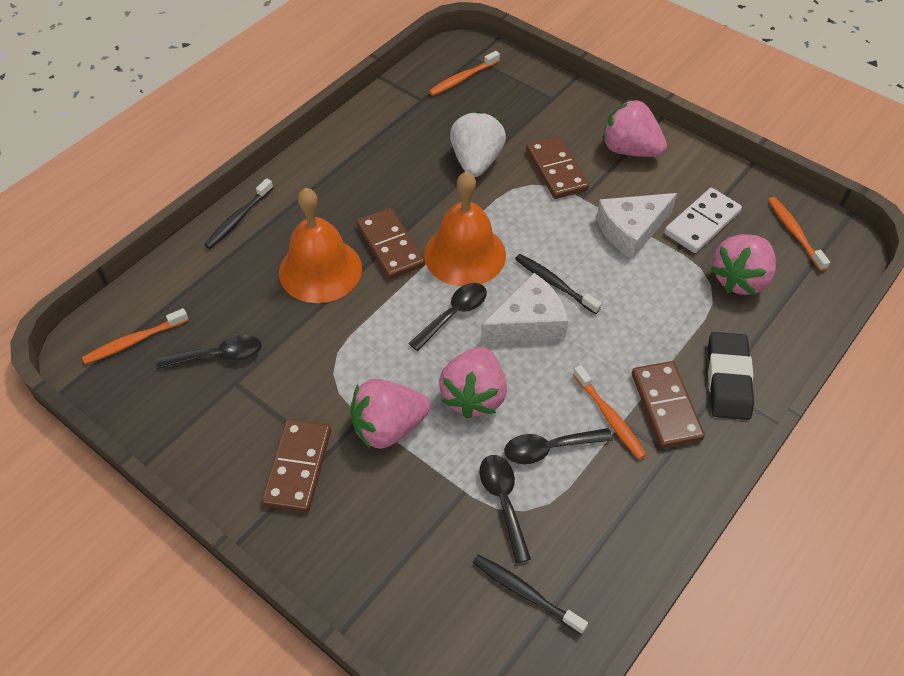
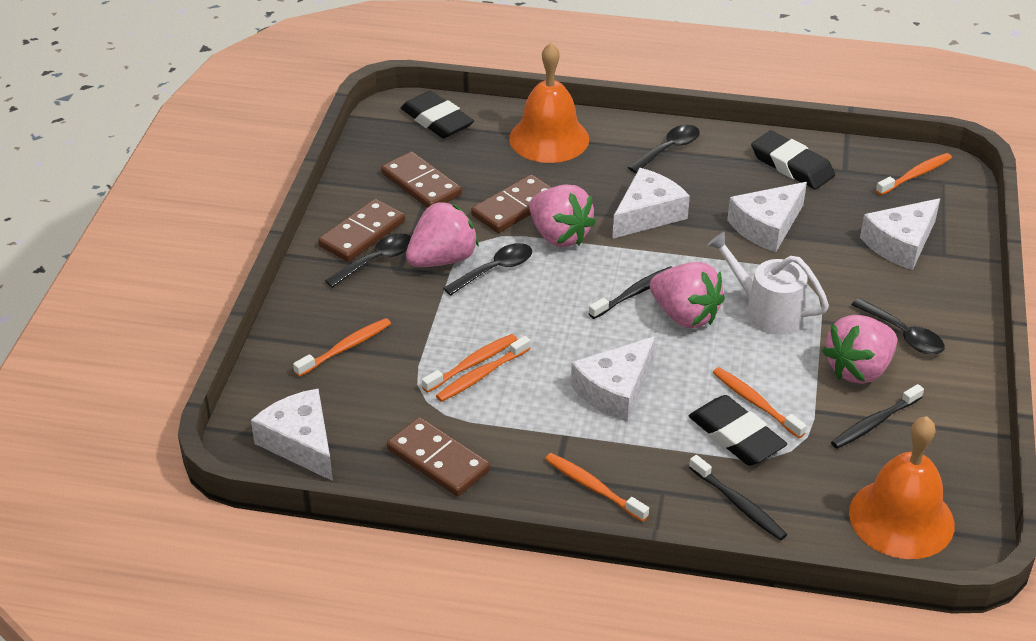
black eraser: [708,332,754,420] = 1 -> [401,91,474,139] [689,395,787,466] [751,131,835,189] = 3
orange toothbrush: [82,308,189,364] [428,51,500,96] [573,365,647,460] [768,197,830,271] = 4 -> [293,318,391,377] [422,334,517,393] [436,336,531,402] [545,453,649,522] [713,367,807,438] [876,153,952,195] = 6
white cheese: [480,273,568,342] [596,193,677,259] = 2 -> [251,389,333,481] [571,336,656,422] [612,168,690,239] [727,182,807,252] [860,198,940,270] = 5
white domino: [664,188,742,253] = 1 -> none = 0
white strawberry: [450,111,506,177] = 1 -> none = 0
white watering can: none = 0 -> [707,232,829,335] = 1

